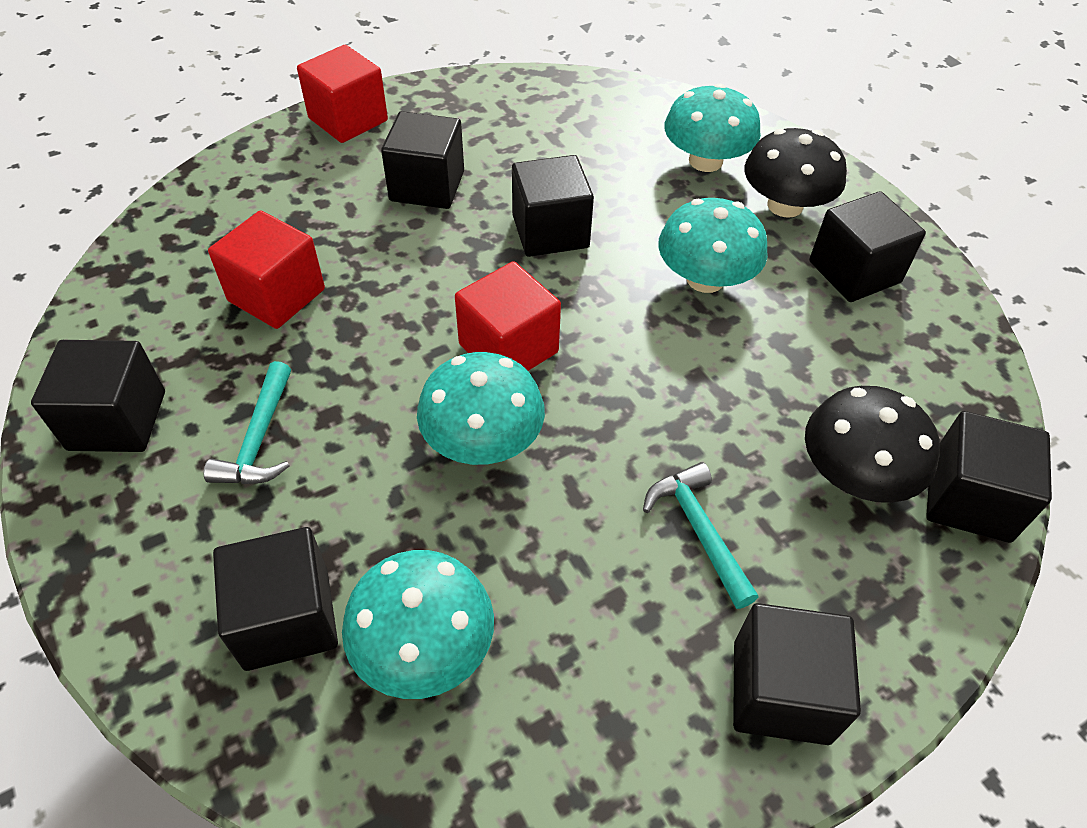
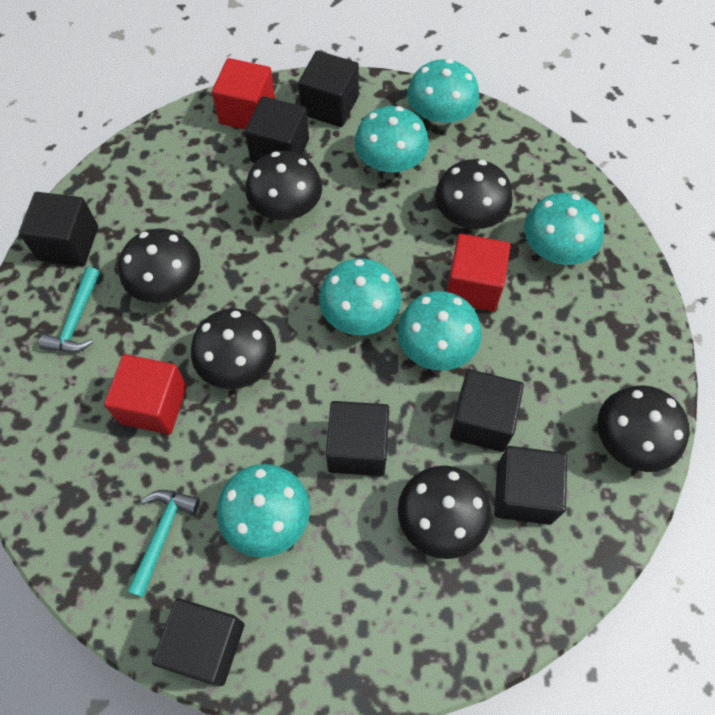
black mushroom: [745,128,847,218] [805,386,940,503] = 2 -> [119,228,200,303] [191,308,276,389] [245,151,322,220] [398,466,491,559] [435,159,513,229] [597,385,689,472] = 6
turquoise mushroom: [342,550,494,699] [417,352,545,465] [658,198,768,293] [664,83,761,172] = 4 -> [217,464,310,557] [319,258,402,335] [354,106,429,172] [397,291,482,371] [407,59,479,125] [524,193,604,265] = 6

